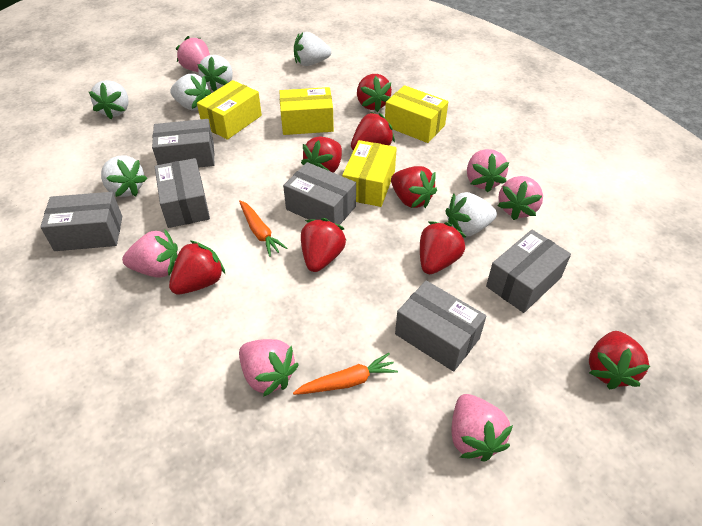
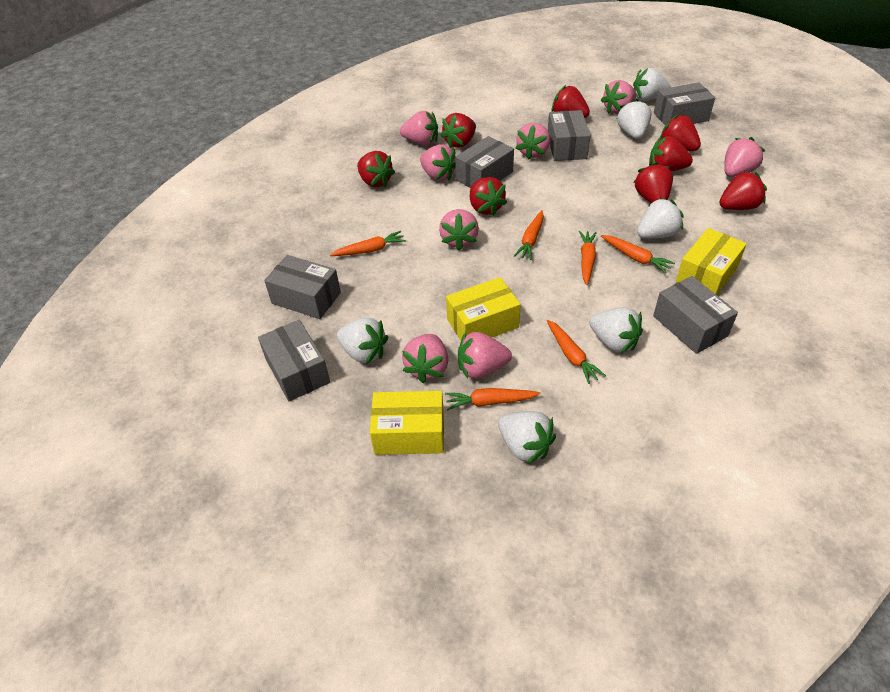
orange carrot: [239,200,287,257] [293,353,398,395] = 2 -> [330,231,406,256] [445,388,540,410] [514,210,544,260] [547,320,606,384] [579,231,597,285] [601,235,675,273] = 6
pink strawberry: [122,230,178,278] [176,36,210,72] [239,339,299,397] [451,394,513,462] [467,149,509,193] [497,176,543,220] = 6 -> [400,111,438,146] [402,334,449,383] [420,144,456,181] [439,209,479,251] [458,332,512,379] [516,123,550,159] [601,80,636,114] [724,137,765,177] = 8
yellow box: [197,80,262,140] [279,87,334,135] [342,140,397,207] [385,85,448,143] = 4 -> [370,391,444,455] [446,277,521,340] [676,228,747,295] = 3

